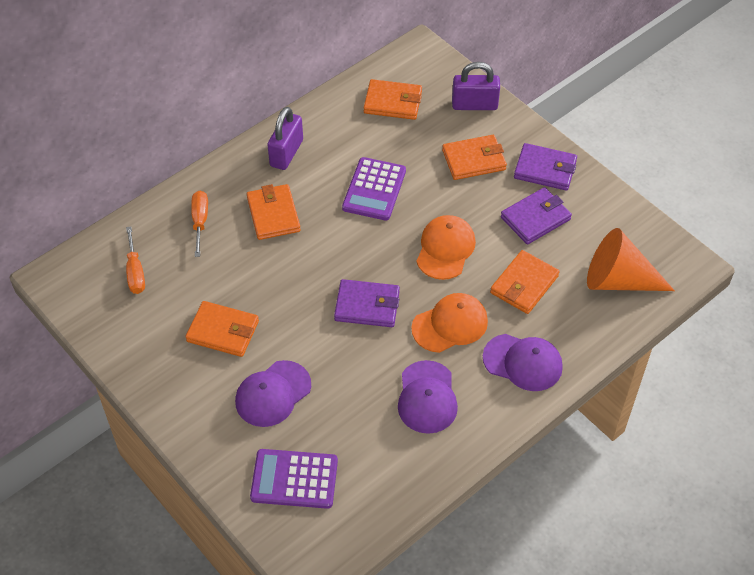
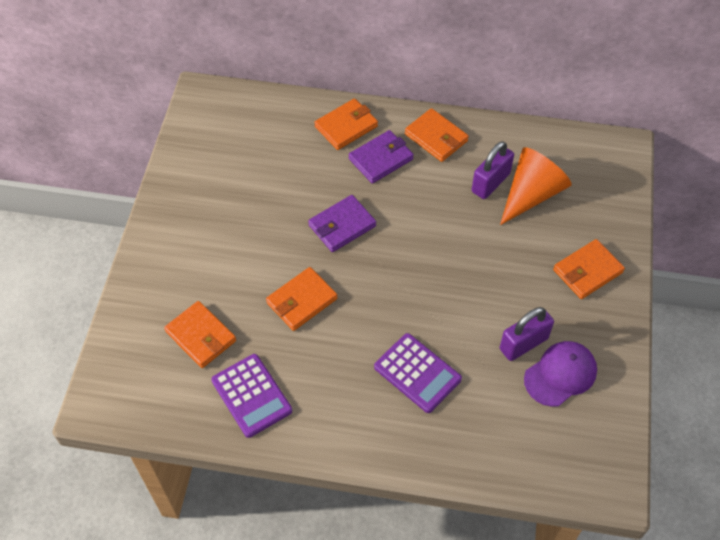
orange cap: [411,293,488,353] [416,215,476,280] = 2 -> none = 0
orange screwdriver: [126,226,145,294] [191,191,208,257] = 2 -> none = 0
purple cap: [235,360,311,427] [398,360,458,434] [483,334,563,391] = 3 -> [524,341,597,407] = 1
purple wallet: [334,279,400,327] [501,187,572,244] [514,143,577,191] = 3 -> [308,195,376,252] [349,130,414,184] = 2

